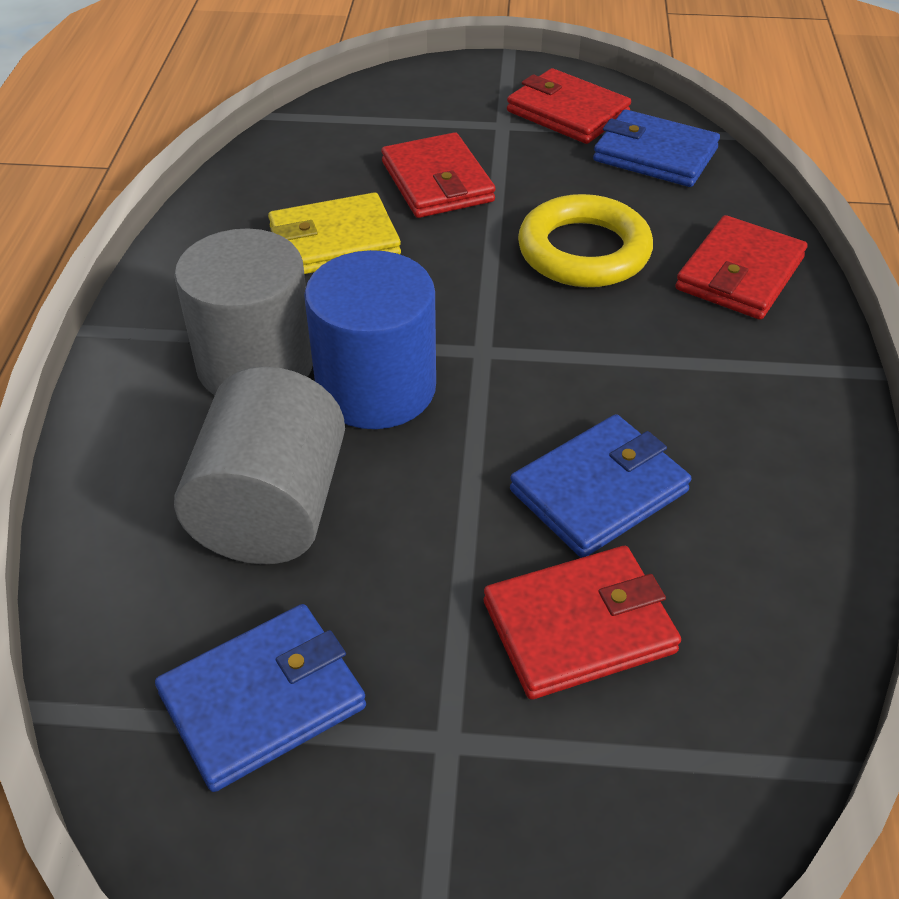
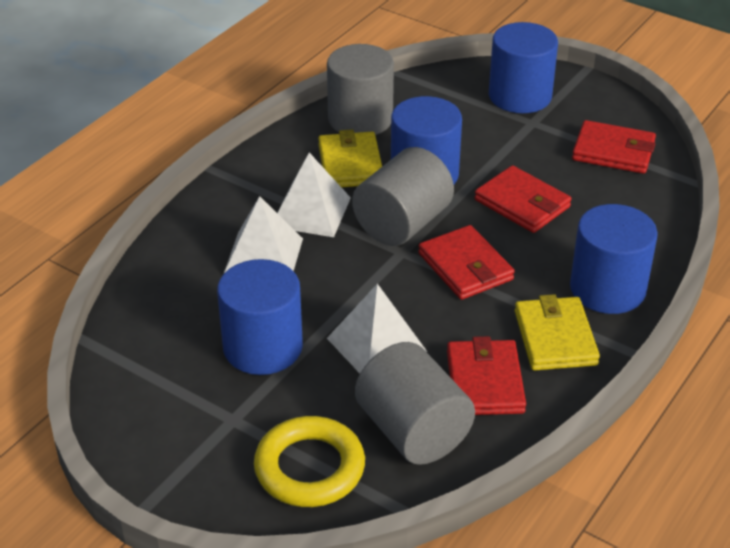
blue cylinder: [304,250,436,429] = 1 -> [217,259,303,375] [391,96,462,184] [489,22,558,113] [570,204,658,314] = 4
blue wallet: [155,604,366,792] [510,414,691,558] [593,109,720,187] = 3 -> none = 0
grey cylinder: [174,228,313,395] [174,366,345,564] = 2 -> [327,44,394,135] [352,147,454,246] [355,342,475,465] = 3
white pyramid: none = 0 -> [224,196,303,273] [277,153,351,237] [327,284,427,373] = 3
yellow wallet: [268,192,401,274] = 1 -> [318,129,382,187] [515,294,600,371] = 2

